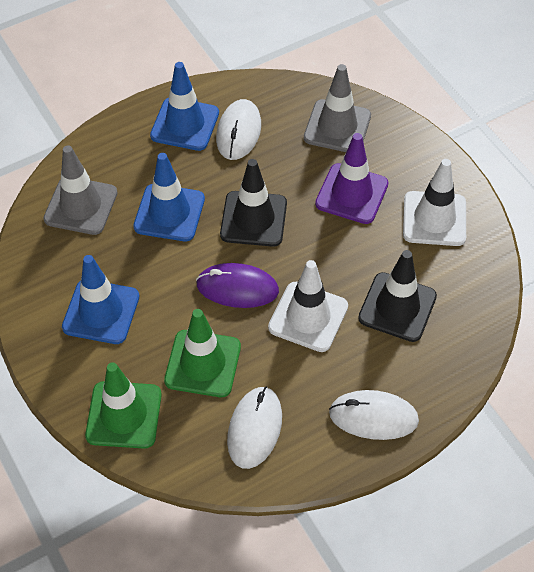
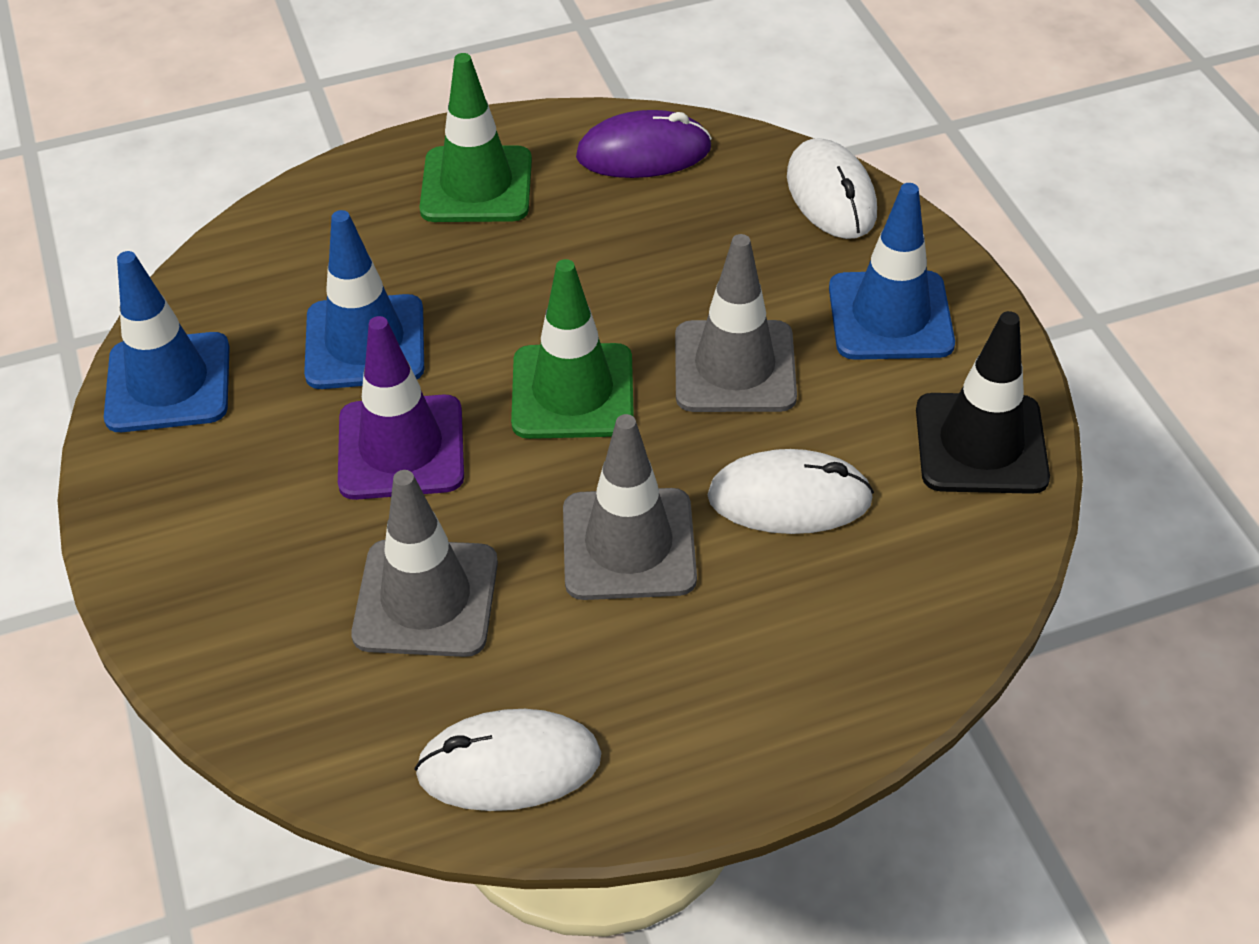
black traffic cone: [220,159,287,247] [358,250,437,342] = 2 -> [916,311,1050,494] = 1
grey traffic cone: [43,145,117,235] [304,64,371,152] = 2 -> [351,470,498,657] [563,414,697,600] [675,234,797,412] = 3
white traffic cone: [268,260,348,352] [403,159,466,246] = 2 -> none = 0

